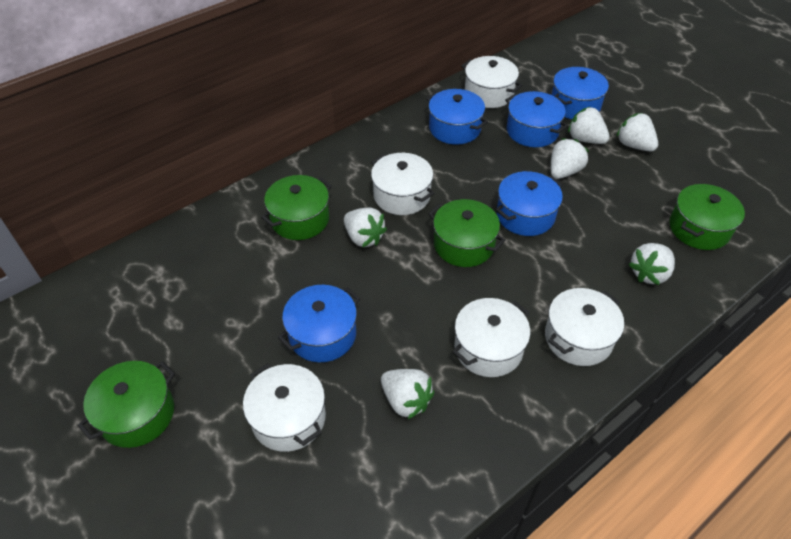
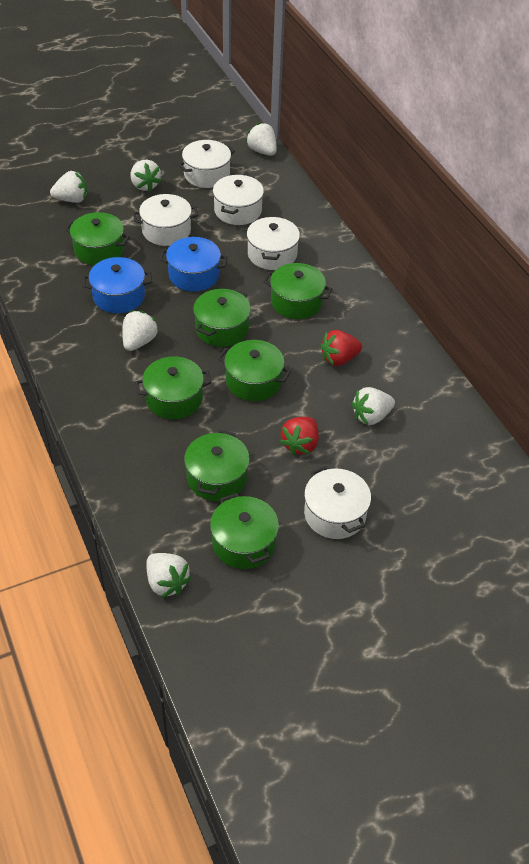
blue pot: [278,285,361,362] [426,89,488,145] [496,171,563,236] [505,91,568,147] [552,67,609,119] = 5 -> [82,257,152,313] [159,237,228,292] = 2
green pot: [78,361,175,448] [261,175,332,240] [428,199,505,267] [670,184,745,250] = 4 -> [65,212,130,265] [135,356,212,419] [184,430,250,501] [193,289,251,347] [210,493,279,569] [218,340,291,401] [263,263,332,319] = 7
red strawberry: none = 0 -> [280,417,319,455] [320,330,362,366] = 2

